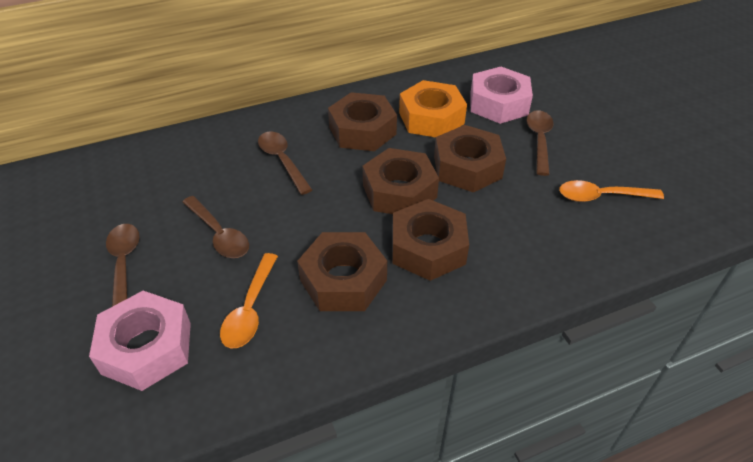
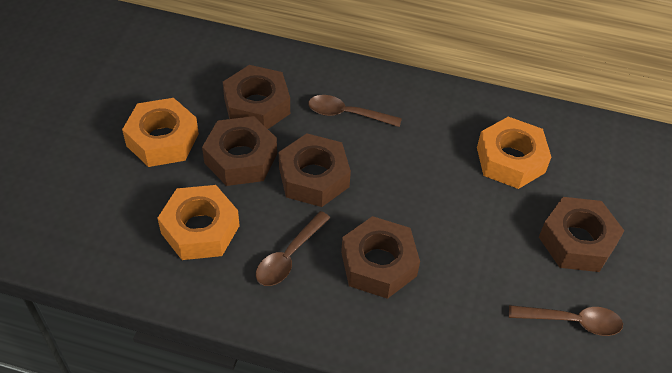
brown spoon: [106,224,139,307] [183,196,249,258] [258,131,312,195] [527,110,553,176] = 4 -> [256,211,330,286] [308,95,402,127] [509,305,623,336] = 3
orange nut: [399,80,467,138] = 1 -> [122,98,199,167] [157,185,240,260] [477,117,551,189] = 3
orange spoon: [220,253,278,348] [560,180,664,202] = 2 -> none = 0
pink nut: [89,291,191,391] [470,67,533,124] = 2 -> none = 0

